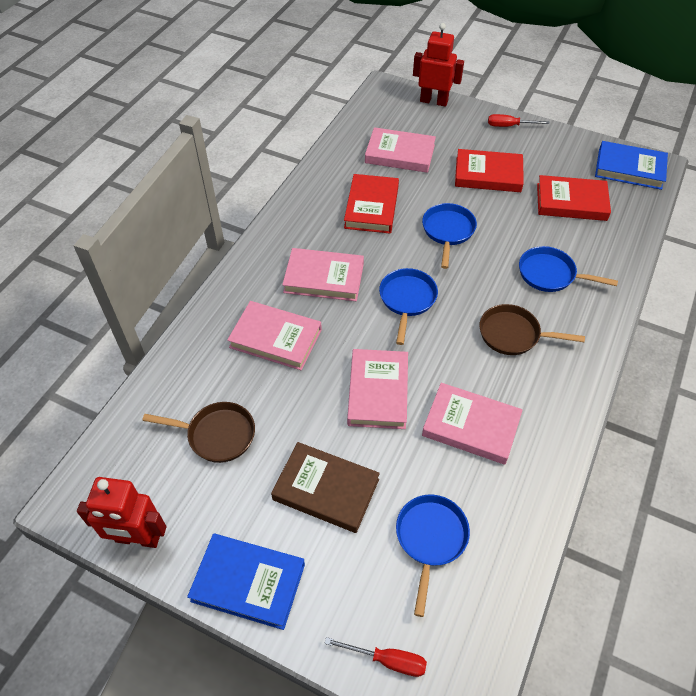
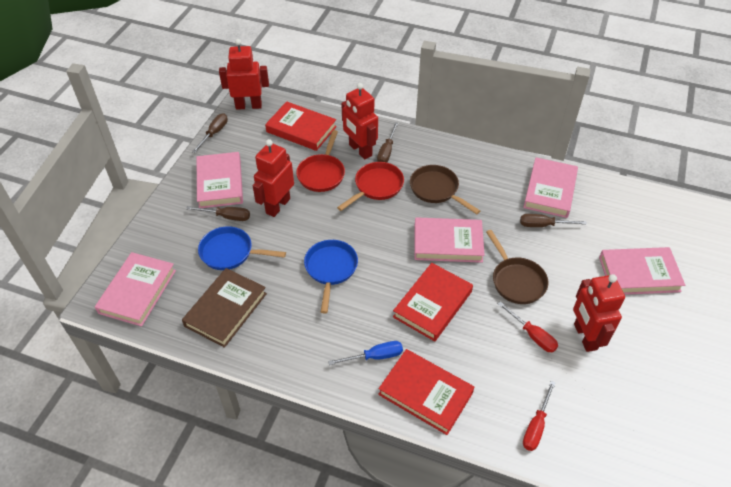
blue book: [187,534,305,630] [595,141,668,190] = 2 -> none = 0
blue pan: [379,268,438,345] [396,494,470,617] [422,203,477,269] [519,246,618,292] = 4 -> [198,226,286,270] [304,240,358,313] = 2
blue screwdriver: none = 0 -> [328,341,403,365] = 1
brown screwdriver: none = 0 -> [186,206,250,221] [192,114,228,153] [377,122,398,163] [520,214,587,227] = 4
red pan: none = 0 -> [296,130,345,192] [337,162,404,211] = 2
red robot: [77,477,167,548] [413,23,464,107] = 2 -> [219,39,269,110] [253,139,294,217] [341,83,378,160] [573,274,625,352] = 4

